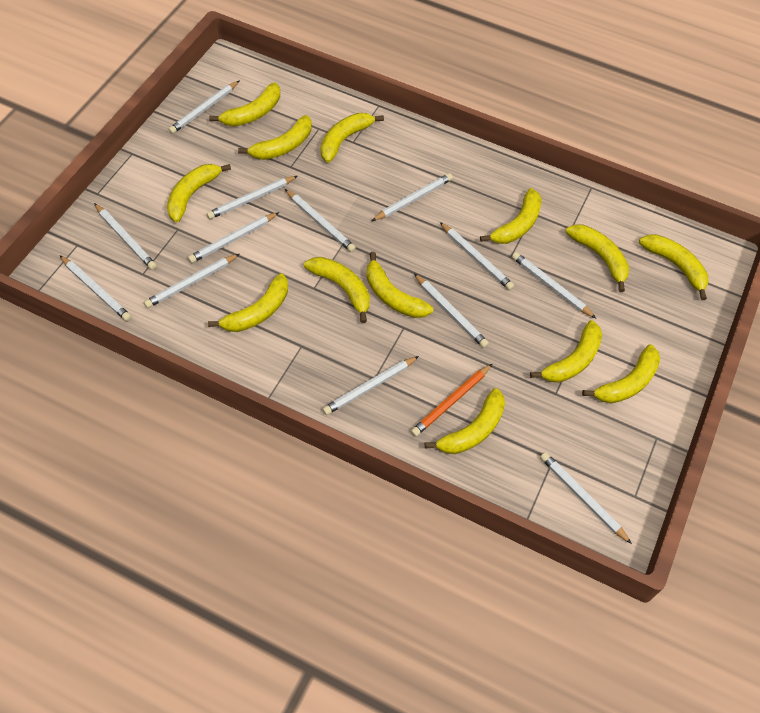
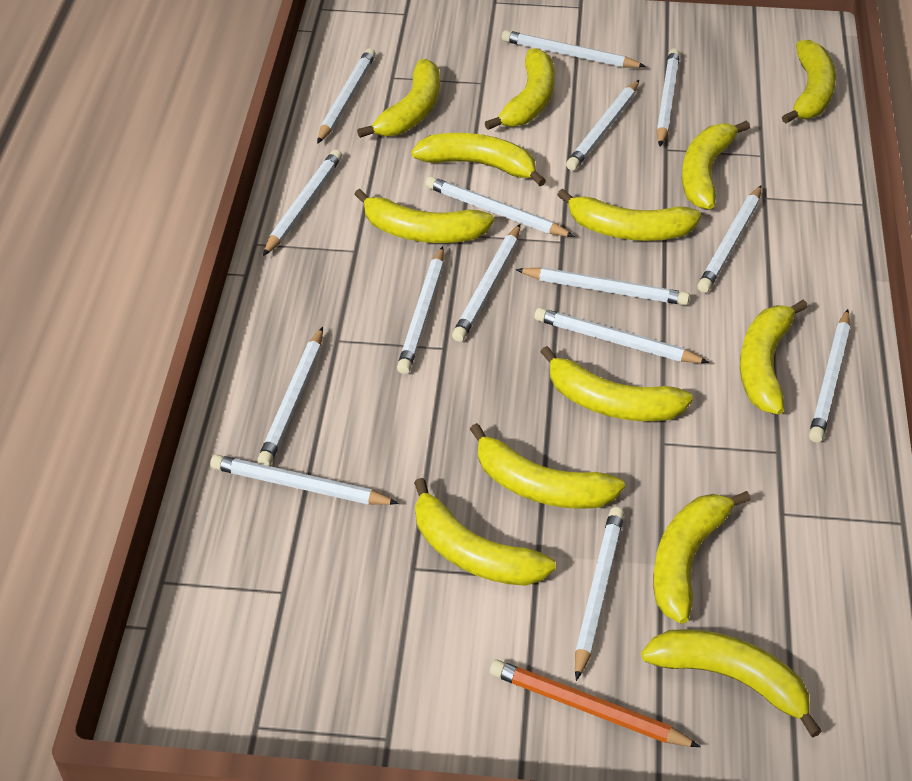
white pencil: [59,255,132,321] [94,203,157,270] [144,254,239,308] [168,81,239,134] [188,212,279,263] [207,176,297,219] [285,189,356,252] [322,356,419,415] [372,173,453,221] [414,274,489,348] [440,222,514,290] [512,252,597,319] [540,452,632,544] = 13 -> [210,455,399,505] [257,327,323,466] [263,150,342,256] [317,48,376,144] [397,246,444,374] [425,176,575,237] [452,224,520,342] [502,30,646,68] [515,267,690,305] [534,308,709,363] [566,80,639,171] [575,507,624,681] [656,48,680,146] [697,185,762,293] [809,309,850,443] = 15

